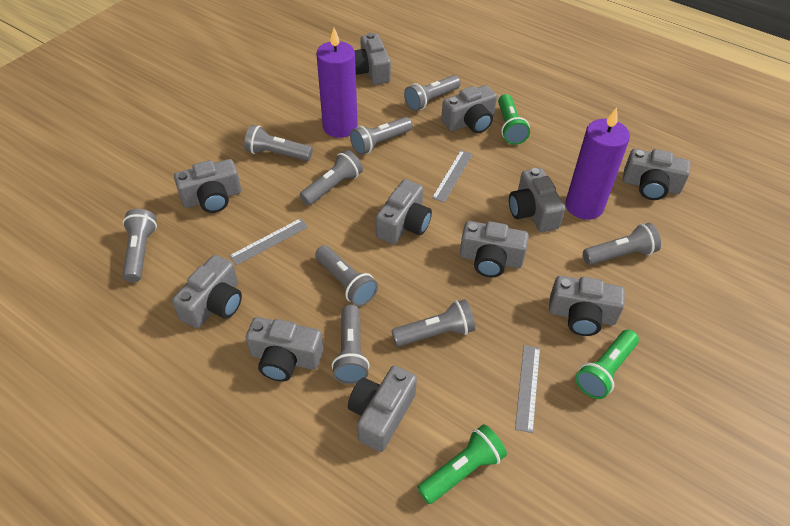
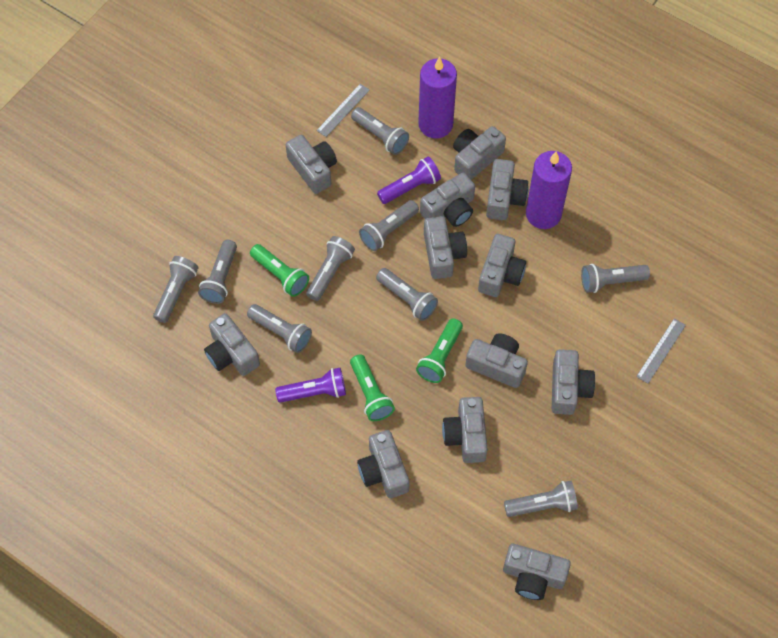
grey camera: [172,255,242,328] [174,159,241,213] [246,317,324,381] [348,366,417,452] [355,33,391,85] [376,179,432,244] [441,85,497,133] [460,221,529,277] [509,168,565,232] [549,276,625,336] [623,149,690,200] = 11 -> [204,313,260,376] [286,135,337,194] [357,430,409,498] [420,173,475,227] [424,216,467,279] [442,397,488,463] [453,126,506,180] [465,334,528,388] [478,234,526,297] [486,159,529,220] [503,544,571,600] [552,349,595,415] = 12
grey ruler: [229,218,308,265] [432,150,473,203] [515,345,540,433] = 3 -> [317,84,370,137] [636,318,686,384] = 2
purple flashlight: none = 0 -> [275,368,346,403] [377,156,441,204] = 2

